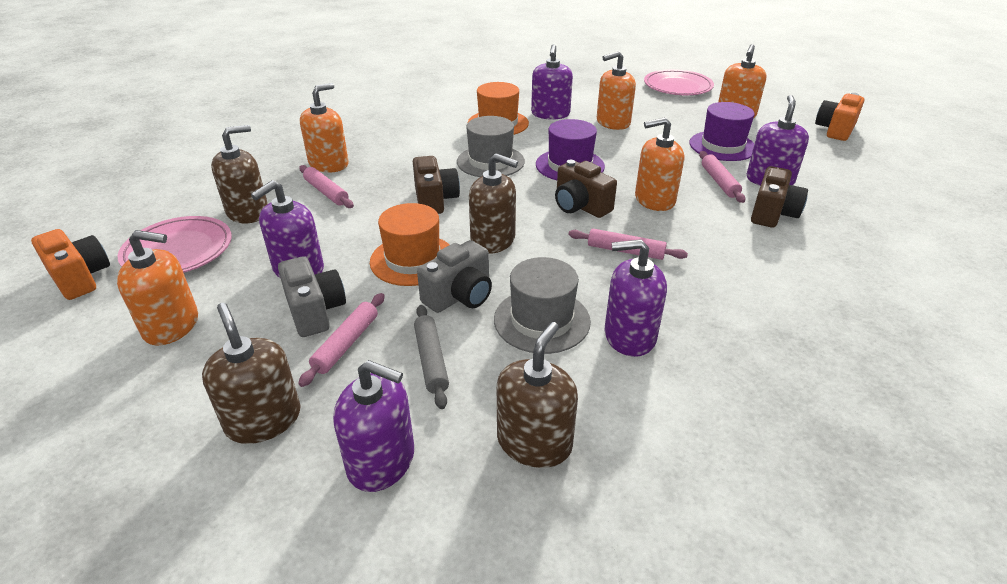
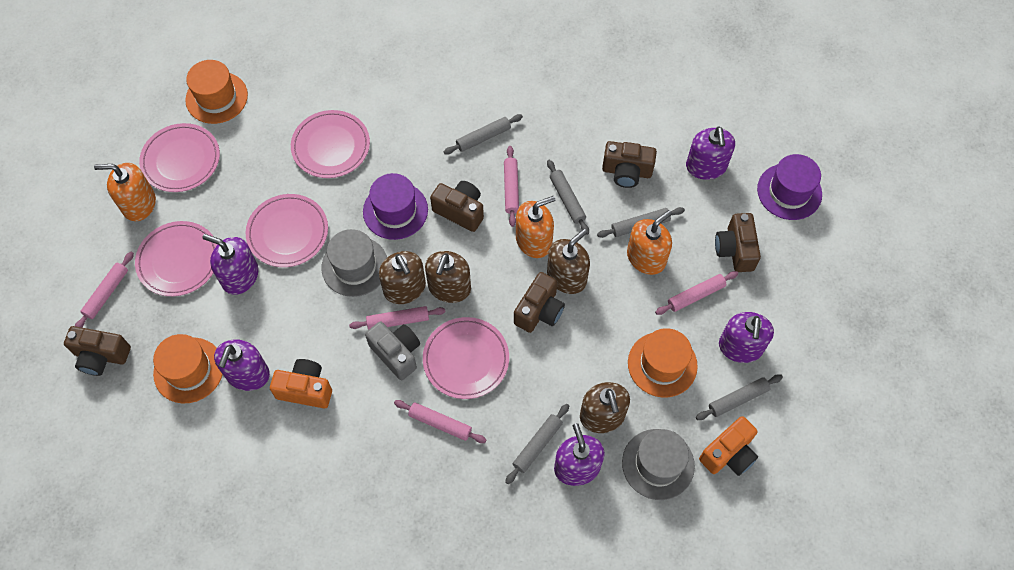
brown camera: [413,156,460,214] [555,160,617,218] [751,166,808,228] = 3 -> [64,326,131,376] [430,181,484,232] [514,272,565,333] [602,141,657,188] [715,213,761,272] = 5
grey camera: [278,256,346,337] [417,240,492,313] = 2 -> [365,322,420,380] = 1
grey rolling pin: [414,305,449,409] = 1 -> [444,114,523,155] [505,404,569,484] [547,160,589,235] [597,207,685,238] [696,374,783,420] = 5
orange hat: [370,203,450,286] [468,82,529,135] = 2 -> [153,334,223,404] [185,60,248,124] [628,328,698,397] = 3
orange soap dispenser: [117,230,198,346] [300,83,349,172] [597,51,636,130] [635,117,684,211] [718,44,767,118] = 5 -> [94,163,156,221] [516,196,555,258] [627,210,672,275] = 3
pink plate: [117,216,232,273] [644,69,714,95] = 2 -> [135,221,217,296] [139,123,220,192] [246,194,328,267] [291,110,370,178] [423,317,509,399] = 5
pink rolling pin: [298,293,385,387] [299,165,354,208] [568,229,688,260] [699,151,745,203] = 4 -> [75,252,134,328] [349,306,446,330] [394,400,486,443] [504,146,519,227] [655,271,738,315] = 5

